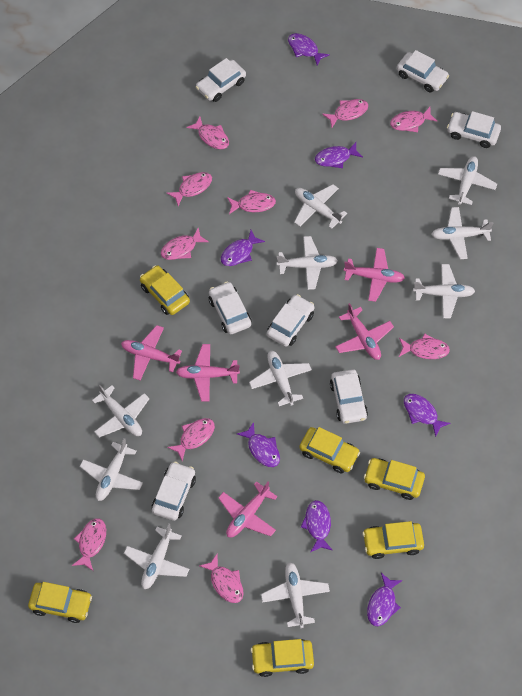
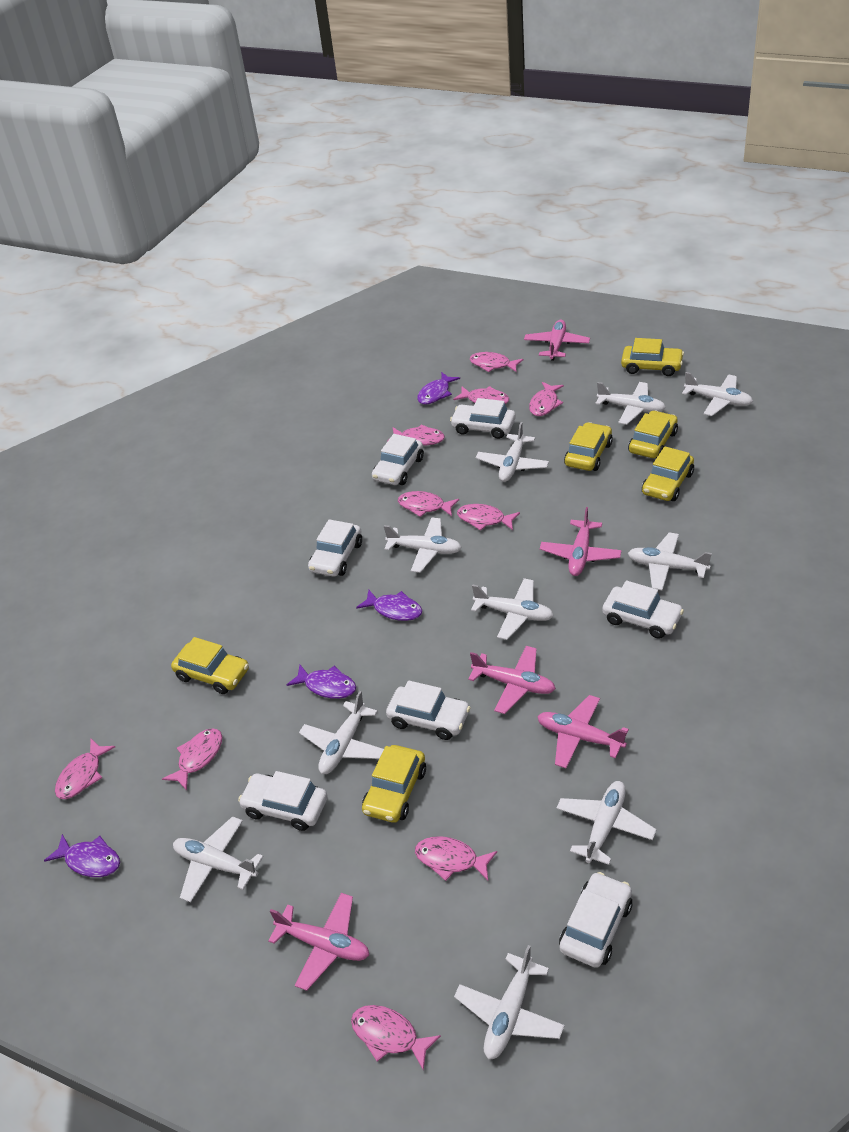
purple fish: [221,230,265,266] [237,422,280,467] [288,33,330,66] [301,500,333,552] [315,142,363,168] [367,573,403,626] [404,394,451,437] = 7 -> [44,834,120,877] [287,665,356,699] [356,590,422,621] [417,372,460,405] = 4

